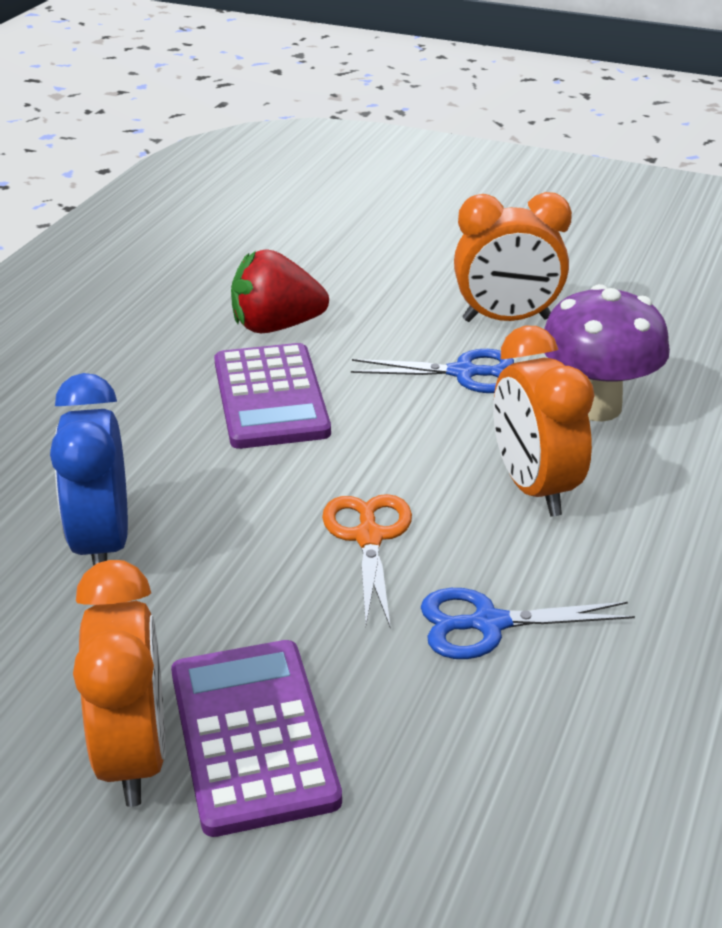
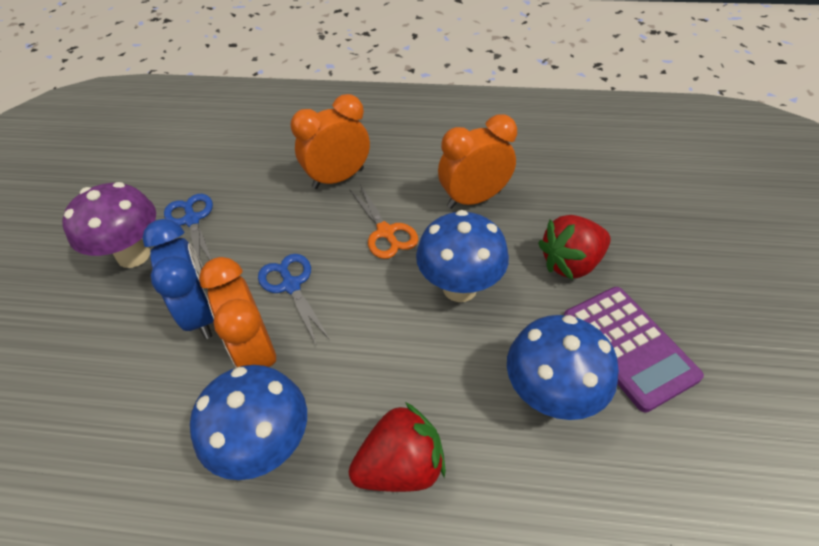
blue mushroom: none = 0 -> [190,365,307,480] [416,210,509,302] [507,315,619,420] = 3
purple calculator: [171,640,342,837] [214,343,331,449] = 2 -> [564,287,704,413] = 1
red strawberry: [231,250,329,333] = 1 -> [349,402,446,492] [538,215,611,280] = 2

